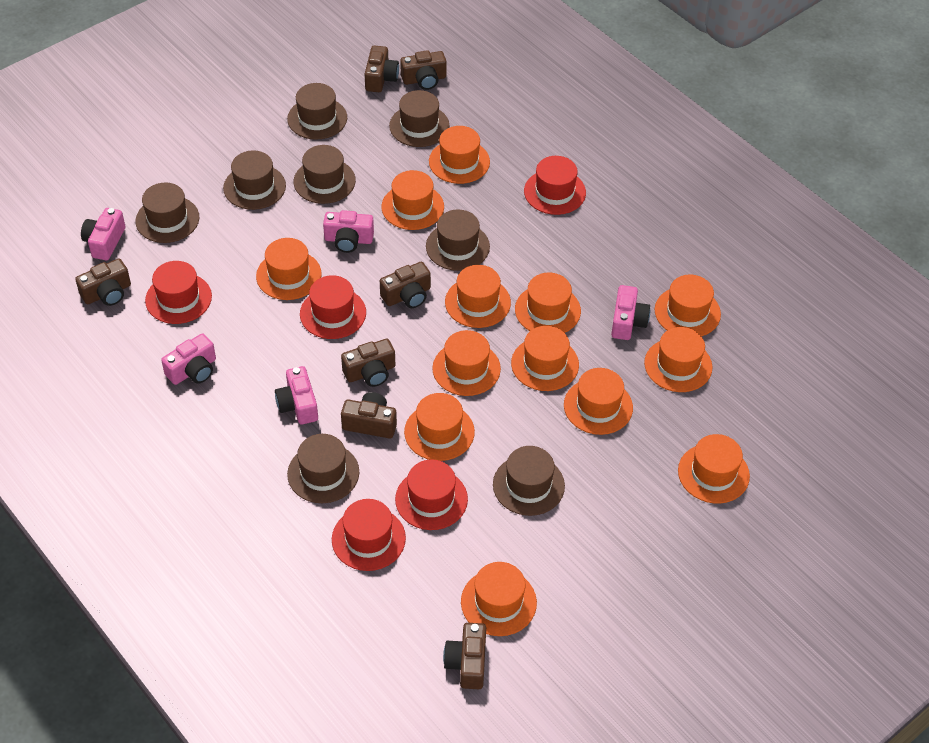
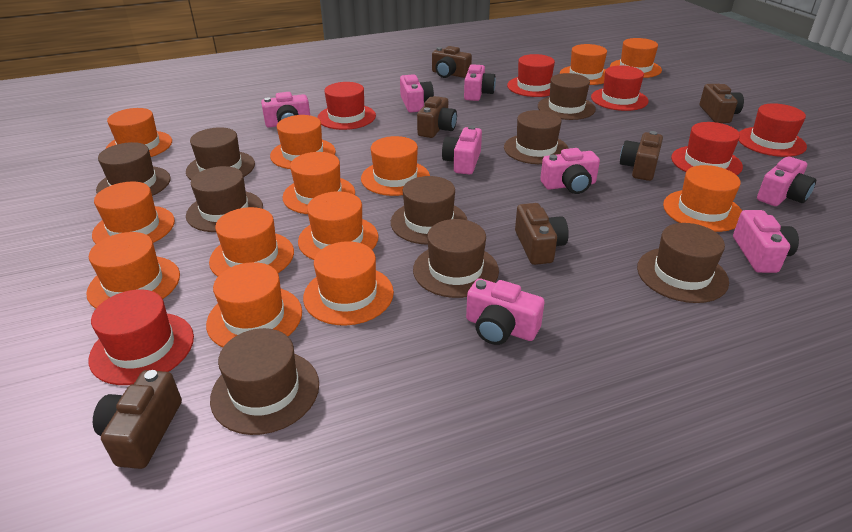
brown camera: [75,259,131,306] [341,339,395,387] [341,392,397,439] [365,46,399,92] [380,262,431,308] [400,50,447,90] [443,623,486,689] = 7 -> [93,370,182,469] [417,96,457,138] [432,46,472,78] [515,203,569,265] [620,131,663,181] [699,84,744,123] = 6
brown hat: [135,183,199,243] [223,150,286,210] [287,83,347,140] [287,434,359,503] [294,145,356,204] [389,90,450,147] [426,210,490,271] [493,446,565,516] = 8 -> [96,142,170,196] [186,127,255,180] [186,166,263,232] [210,328,319,435] [391,176,467,245] [413,219,499,298] [504,110,569,164] [538,73,596,120] [637,223,729,303] = 9
pink camera: [81,208,126,260] [161,333,216,385] [275,366,318,425] [323,210,374,253] [611,285,650,340] = 5 -> [261,92,310,127] [400,74,434,112] [442,126,482,175] [464,64,496,101] [466,278,545,345] [540,148,600,194] [733,210,799,273] [757,157,816,206] = 8
red hat: [145,261,212,324] [300,275,366,339] [332,499,406,571] [395,460,468,530] [524,156,586,215] = 5 -> [89,289,194,385] [317,82,376,130] [507,54,555,97] [591,65,649,111] [671,122,743,175] [738,103,807,157] = 6

